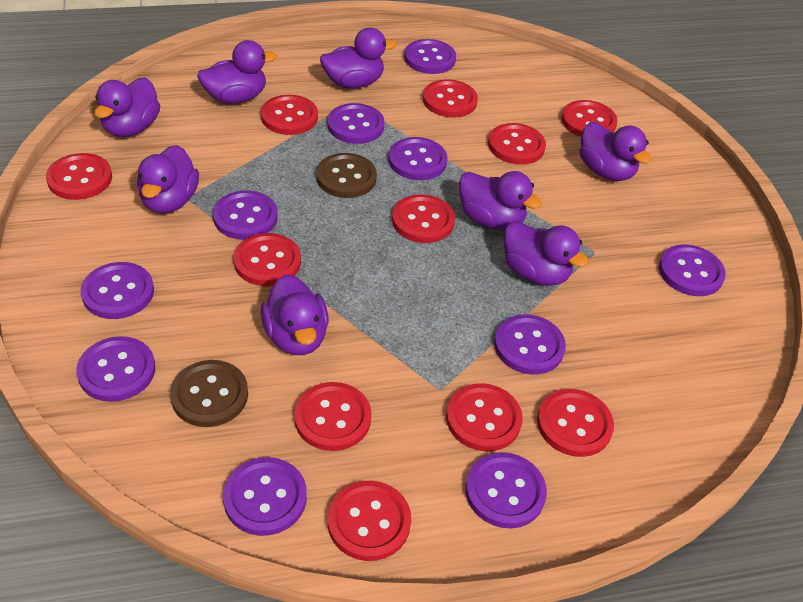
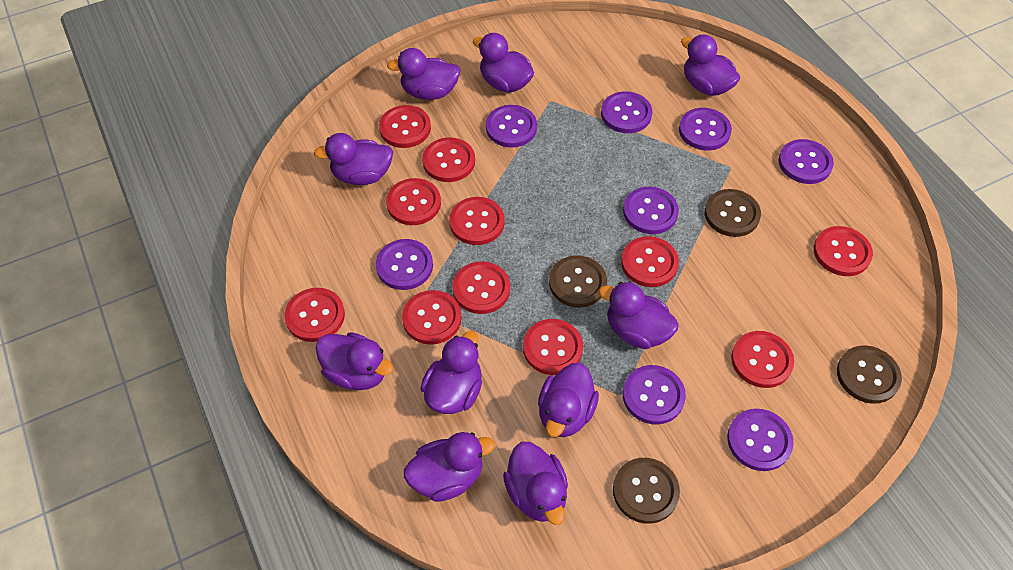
brown button: [170,360,248,427] [316,153,377,198] = 2 -> [549,255,607,308] [613,458,680,524] [705,189,761,237] [837,345,902,404] = 4
purple button: [76,336,155,402] [81,262,154,319] [213,190,278,240] [223,457,307,536] [328,103,385,144] [389,137,448,180] [404,39,456,74] [465,452,547,528] [494,314,566,374] [659,244,726,296] = 10 -> [376,239,433,290] [486,105,537,147] [601,91,652,133] [623,187,679,234] [623,365,686,425] [679,108,732,151] [727,409,794,471] [779,139,834,184] = 8
purple duck: [94,77,160,137] [137,145,199,213] [197,40,277,104] [261,274,329,355] [320,27,397,89] [459,171,542,230] [504,221,589,286] [580,122,652,181] = 8 -> [314,133,393,185] [316,332,393,390] [387,48,461,100] [404,432,495,502] [420,331,482,414] [473,33,534,93] [503,442,568,525] [538,363,599,437] [599,282,679,349] [681,35,740,96] = 10

